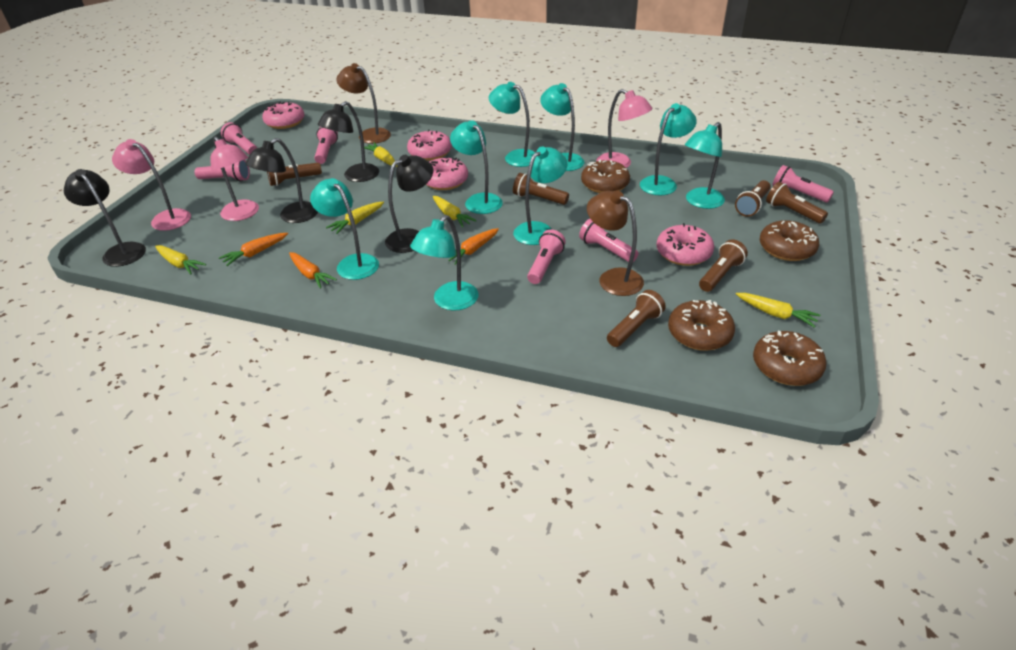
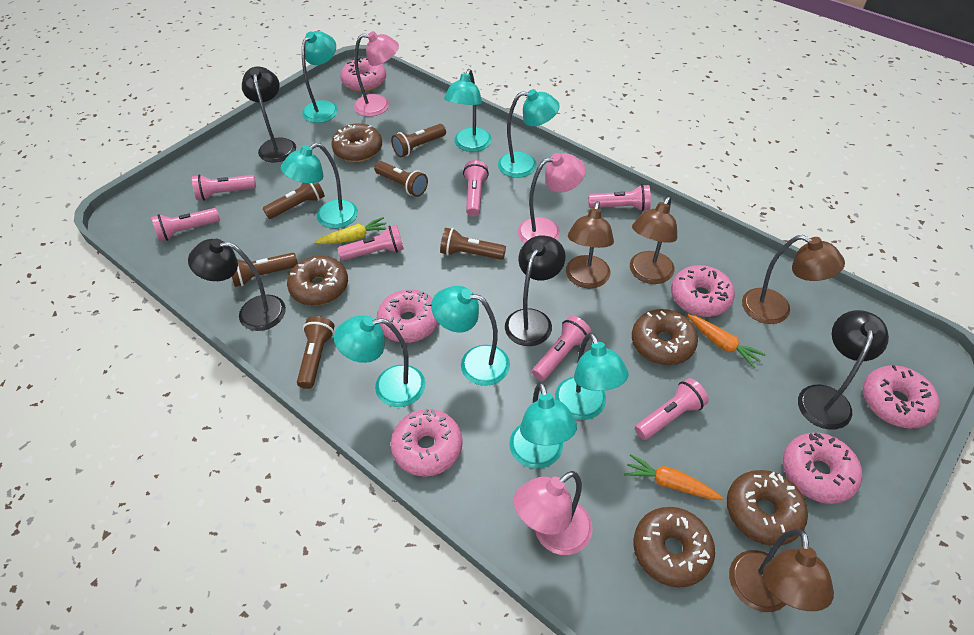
brown donut: [581,159,630,193] [668,300,735,351] [753,331,827,386] [760,220,819,261] = 4 -> [287,256,348,306] [331,123,382,162] [632,309,698,365] [633,507,715,588] [727,470,808,546] = 5
brown lamp: [336,63,391,144] [587,191,644,296] = 2 -> [566,201,614,288] [630,197,677,284] [729,529,834,612] [742,235,845,324] = 4
orange carrot: [219,233,288,266] [289,252,337,289] [448,228,499,265] = 3 -> [624,454,723,500] [687,314,766,368] = 2
pink donut: [262,102,305,129] [407,129,452,161] [426,157,468,190] [657,223,714,266] = 4 -> [340,57,386,92] [377,289,438,343] [391,409,463,476] [671,265,735,317] [783,433,862,504] [863,365,940,428] = 6
pink flashlight: [194,160,250,181] [221,122,257,155] [314,126,338,164] [527,230,566,284] [579,219,639,262] [773,165,834,202] = 6 -> [151,208,220,242] [192,174,256,201] [337,225,404,261] [463,160,489,217] [532,316,592,381] [588,184,651,211] [635,378,709,440] = 7
yellow carrot: [155,245,206,274] [326,202,384,234] [364,142,397,167] [433,196,477,228] [736,293,820,328] = 5 -> [315,217,387,244] = 1

